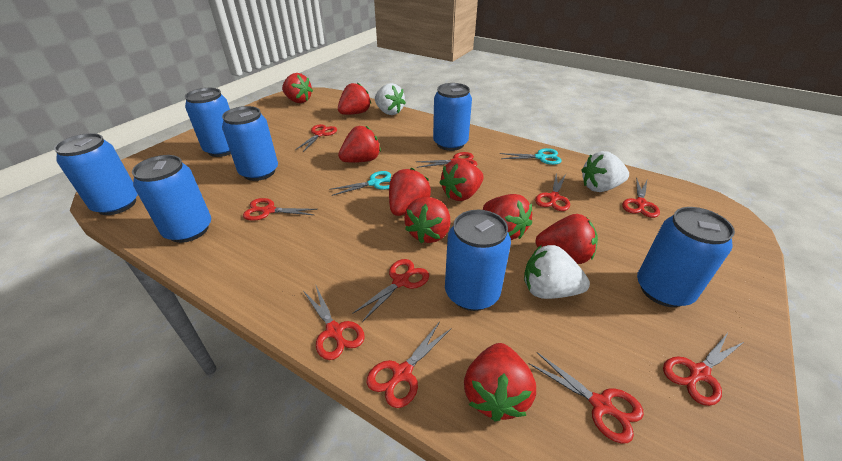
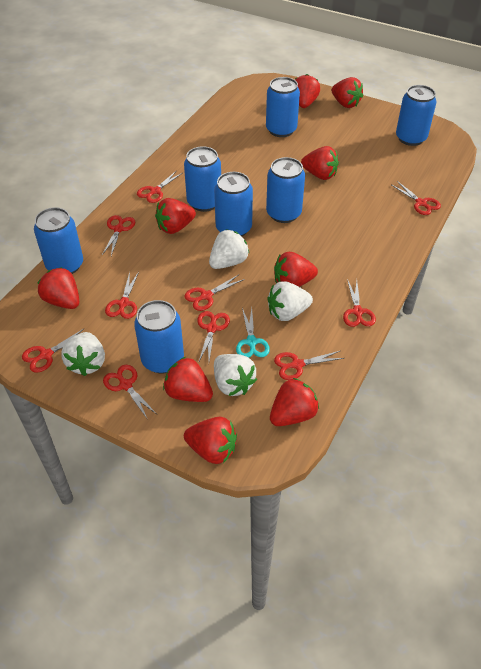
turquoise scissors: [329,171,391,196] [500,148,562,165] = 2 -> [236,308,270,357] = 1
white strawberry: [375,83,406,115] [524,245,590,299] [581,151,629,192] = 3 -> [61,332,105,376] [209,229,249,269] [214,354,257,396] [267,281,313,321] = 4

